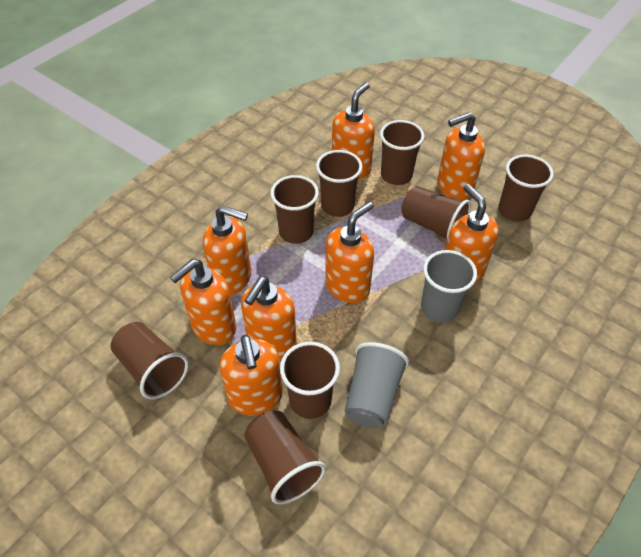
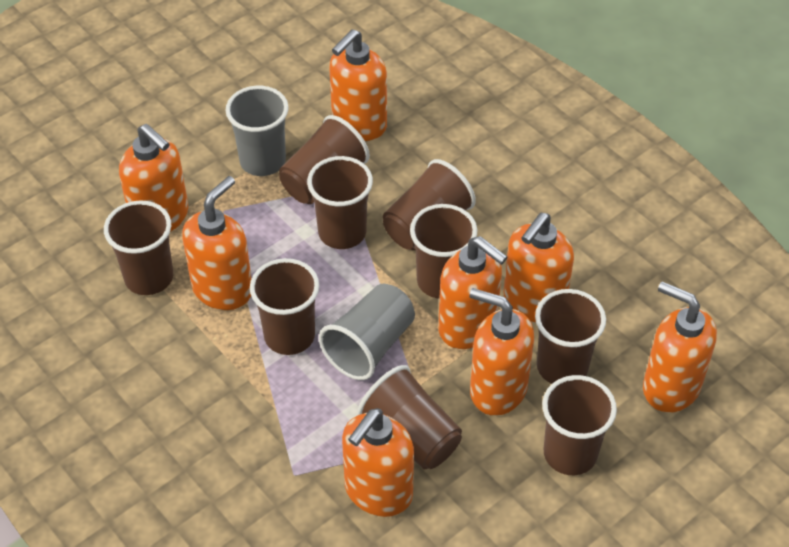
brown cup: [111,322,189,399] [244,411,326,504] [271,175,319,244] [280,342,340,419] [316,150,362,217] [380,120,425,185] [401,186,471,240] [498,155,554,222] = 8 -> [104,200,173,295] [250,258,320,355] [279,115,370,204] [307,156,373,249] [357,365,462,469] [383,159,476,250] [410,204,477,299] [535,289,606,384] [542,375,617,475] = 9

